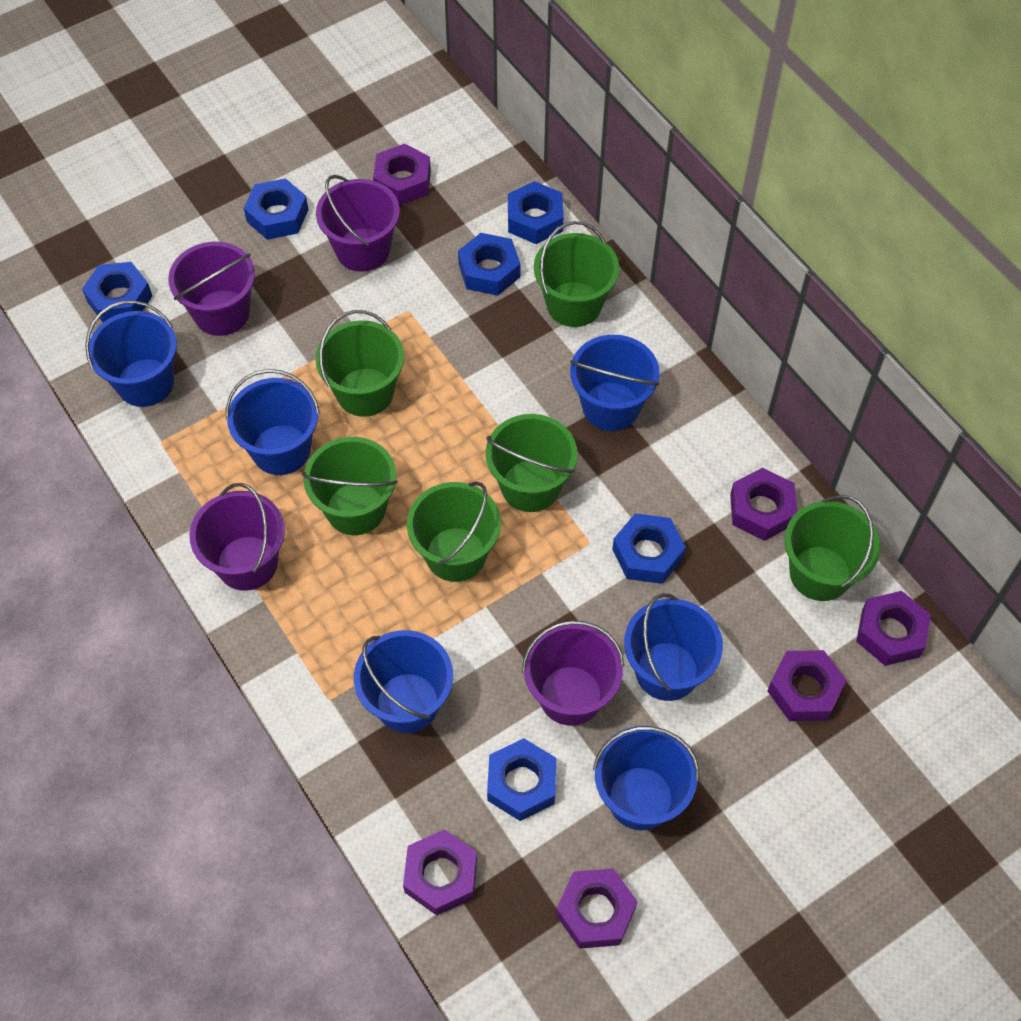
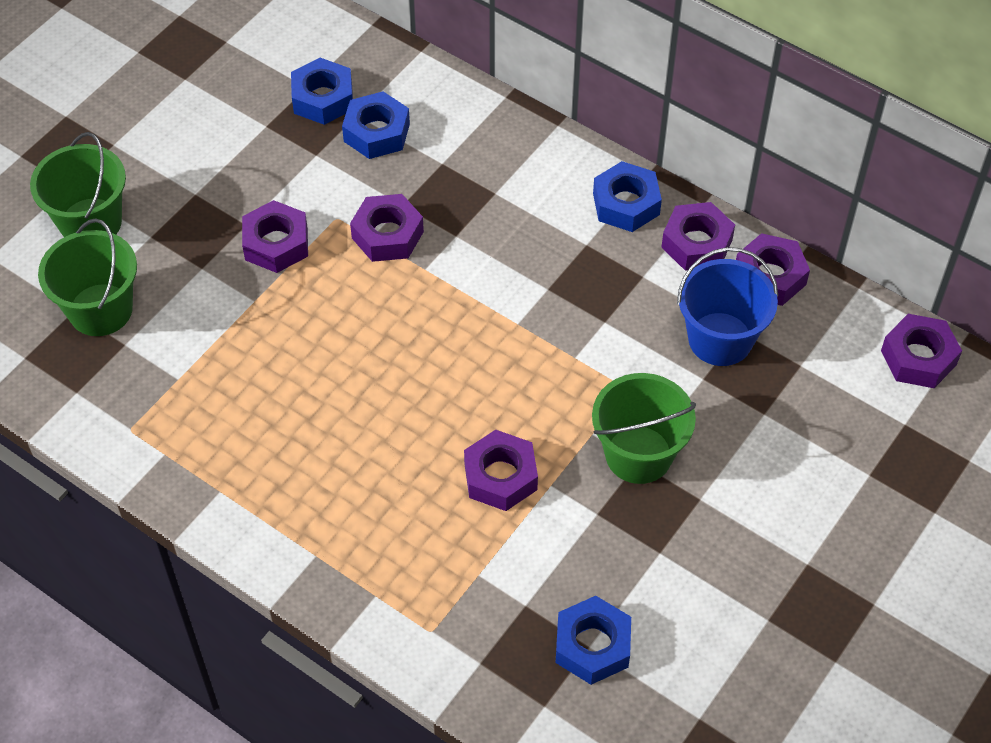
blue bucket: [85,300,177,407] [226,369,320,475] [354,630,453,733] [570,335,660,431] [593,726,699,830] [624,593,723,701] = 6 -> [677,247,778,366] = 1
blue nut: [82,262,152,322] [244,178,308,240] [458,233,520,296] [487,738,556,821] [508,181,563,244] [612,513,686,584] = 6 -> [291,58,353,125] [342,91,410,159] [556,596,631,685] [593,161,662,232] = 4
green bucket: [302,437,398,535] [315,310,404,417] [407,482,501,582] [486,414,578,512] [534,221,619,327] [784,495,880,601] = 6 -> [30,132,126,237] [38,218,137,336] [592,373,696,484] = 3
purple bucket: [168,242,255,336] [189,483,285,591] [316,175,400,272] [522,621,624,726] = 4 -> none = 0

